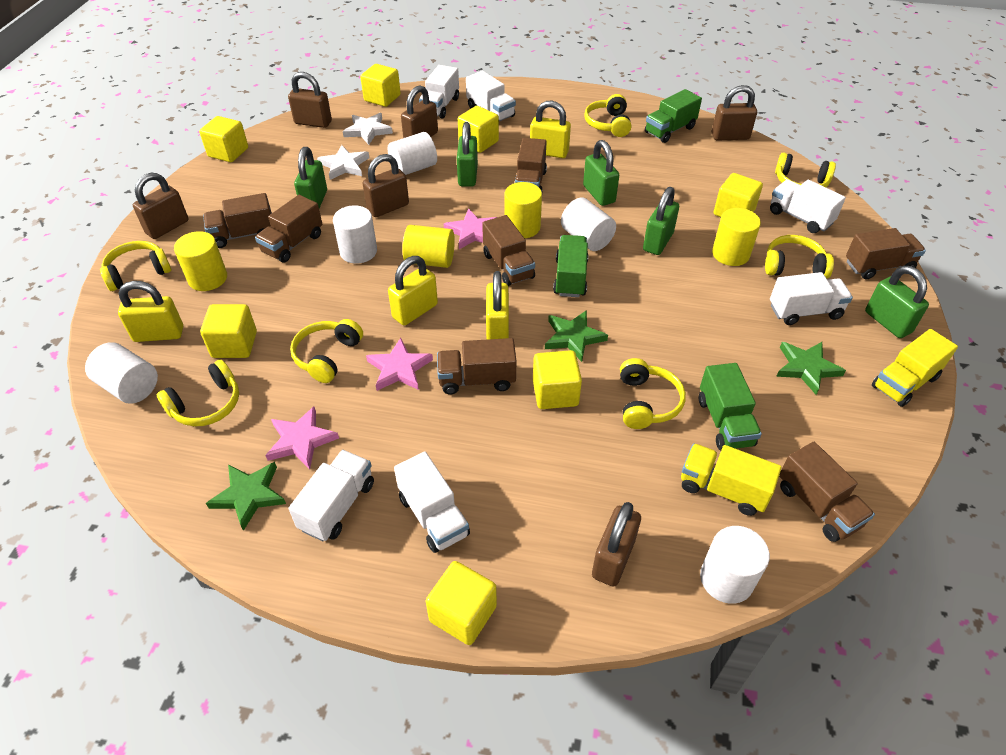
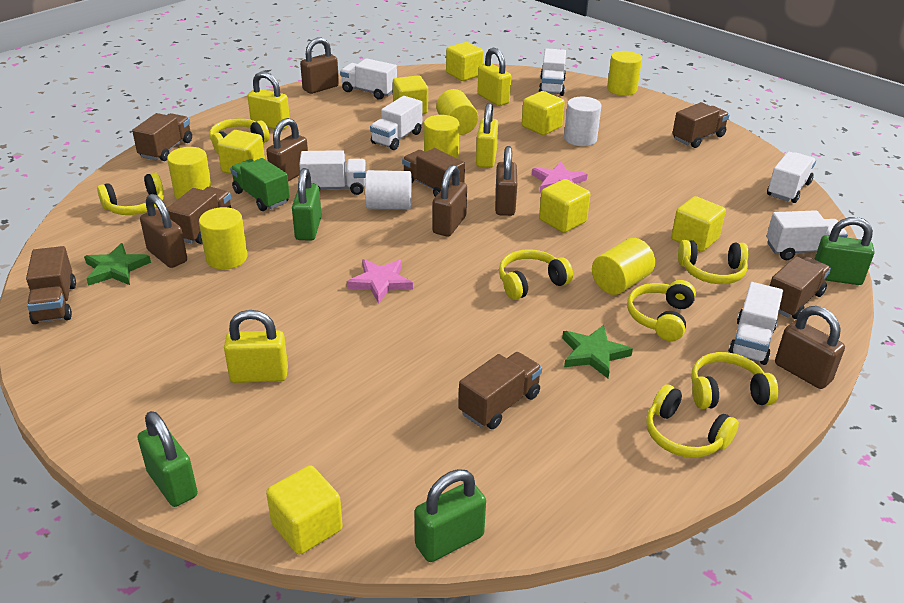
green padlock: [294,147,327,208] [457,122,478,187] [583,140,619,206] [643,187,679,255] [865,266,929,338] = 5 -> [138,411,198,507] [292,168,322,241] [415,469,486,562] [815,217,875,285] = 4
green star: [206,462,286,531] [545,310,608,362] [776,342,846,395] = 3 -> [84,243,151,286] [562,325,633,378] = 2
green truck: [553,235,588,297] [645,89,702,143] [699,363,762,450] = 3 -> [230,158,290,211] = 1
pink star: [265,407,339,470] [366,338,433,391] [444,208,497,249] = 3 -> [347,259,413,304] [532,162,587,192] = 2
white cylinder: [85,342,158,404] [333,205,377,264] [388,132,437,175] [561,197,616,251] [700,526,770,604] = 5 -> [365,170,412,209] [564,97,602,146] = 2
white star: [317,145,369,180] [343,113,393,145] = 2 -> none = 0
white truck: [288,450,374,541] [394,452,470,553] [419,65,459,119] [466,71,516,121] [770,180,846,233] [770,272,853,325] = 6 -> [299,150,366,195] [340,58,397,100] [370,96,423,150] [539,48,566,96] [728,282,783,365] [766,210,848,260] [767,151,816,203] = 7
yellow cylinder: [174,231,227,291] [402,225,455,268] [504,182,542,238] [712,208,761,266] = 4 -> [167,147,212,200] [199,207,247,269] [424,115,459,159] [436,89,478,135] [592,238,655,295] [607,51,642,96] = 6
yellow truck: [681,443,781,516] [872,329,958,407] = 2 -> none = 0

